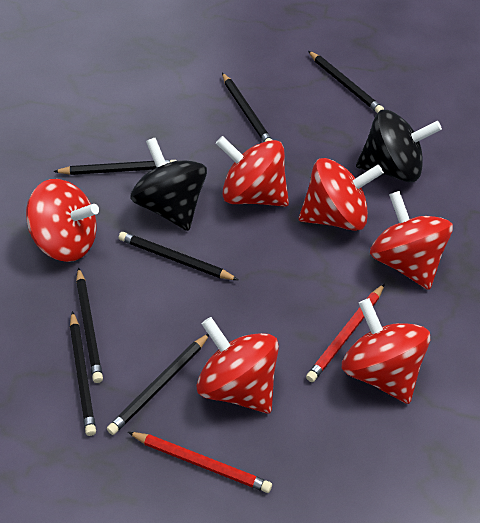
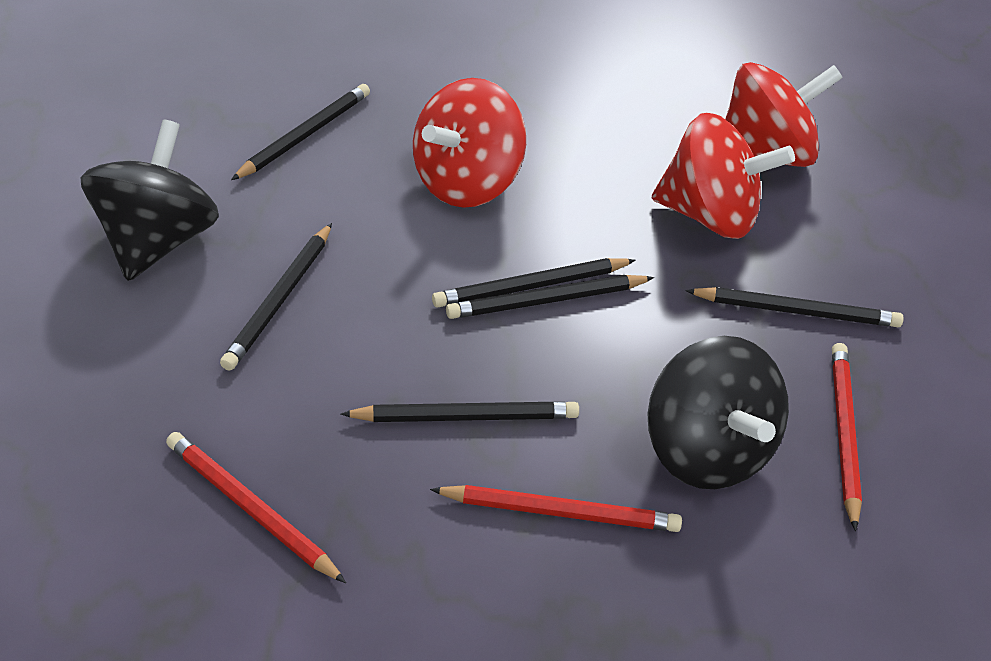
black pencil: [53,160,177,175] [70,311,96,436] [76,267,103,383] [107,334,209,435] [119,232,238,280] [222,73,272,142] [308,51,384,113] = 7 -> [220,223,332,371] [231,84,370,180] [341,401,579,422] [432,258,636,307] [446,275,654,319] [685,287,904,327] = 6
red pencil: [128,432,272,493] [306,284,385,382] = 2 -> [166,432,346,583] [430,485,682,532] [832,343,862,531] = 3
red spinning top: [26,179,99,262] [196,317,279,414] [216,136,289,207] [299,158,384,231] [342,298,430,404] [370,191,453,290] = 6 -> [413,78,526,208] [652,113,795,239] [725,62,843,167] = 3

